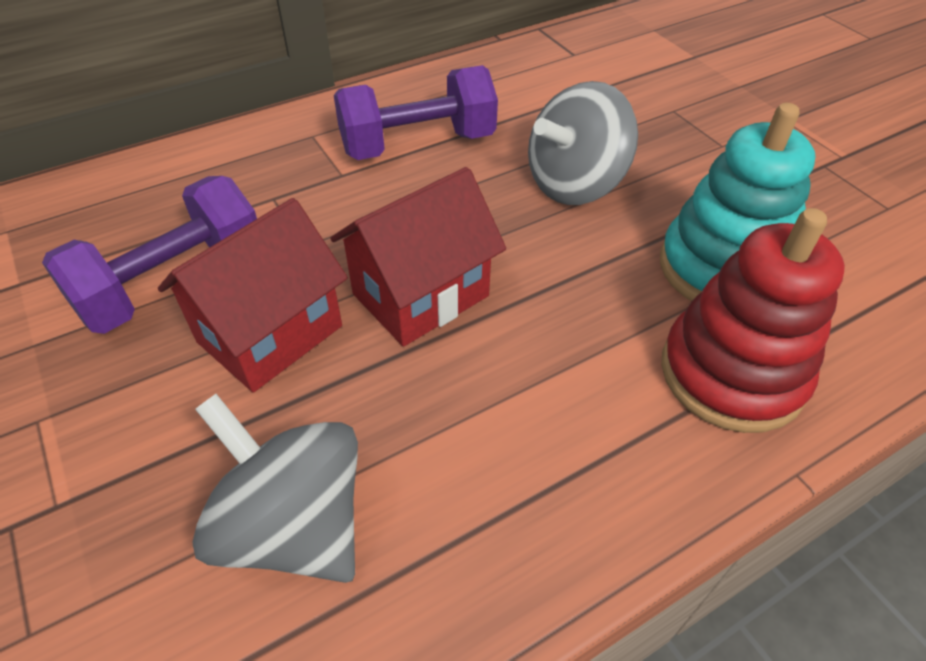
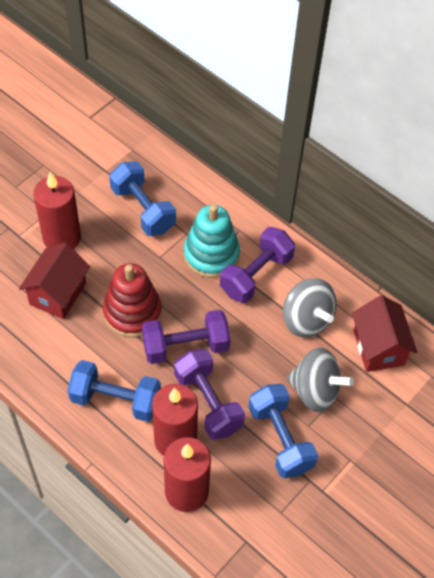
blue dumbbell: none = 0 -> [68,360,161,422] [109,162,176,236] [249,384,318,478] = 3
purple dumbbell: [42,176,257,334] [334,65,498,160] = 2 -> [142,310,230,364] [174,349,245,440] [220,227,295,303] = 3
red candle: none = 0 -> [33,172,81,249] [152,384,198,456] [163,437,211,512] = 3

